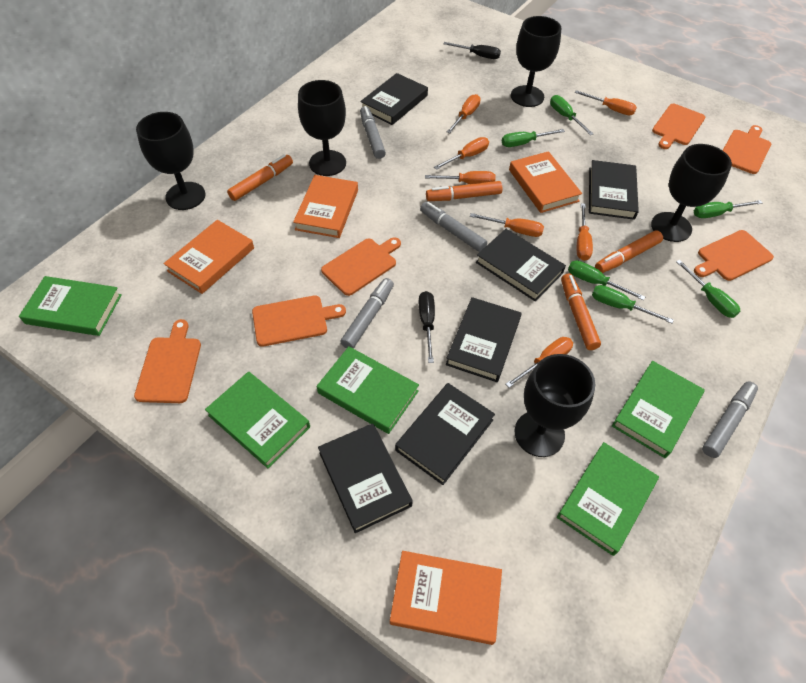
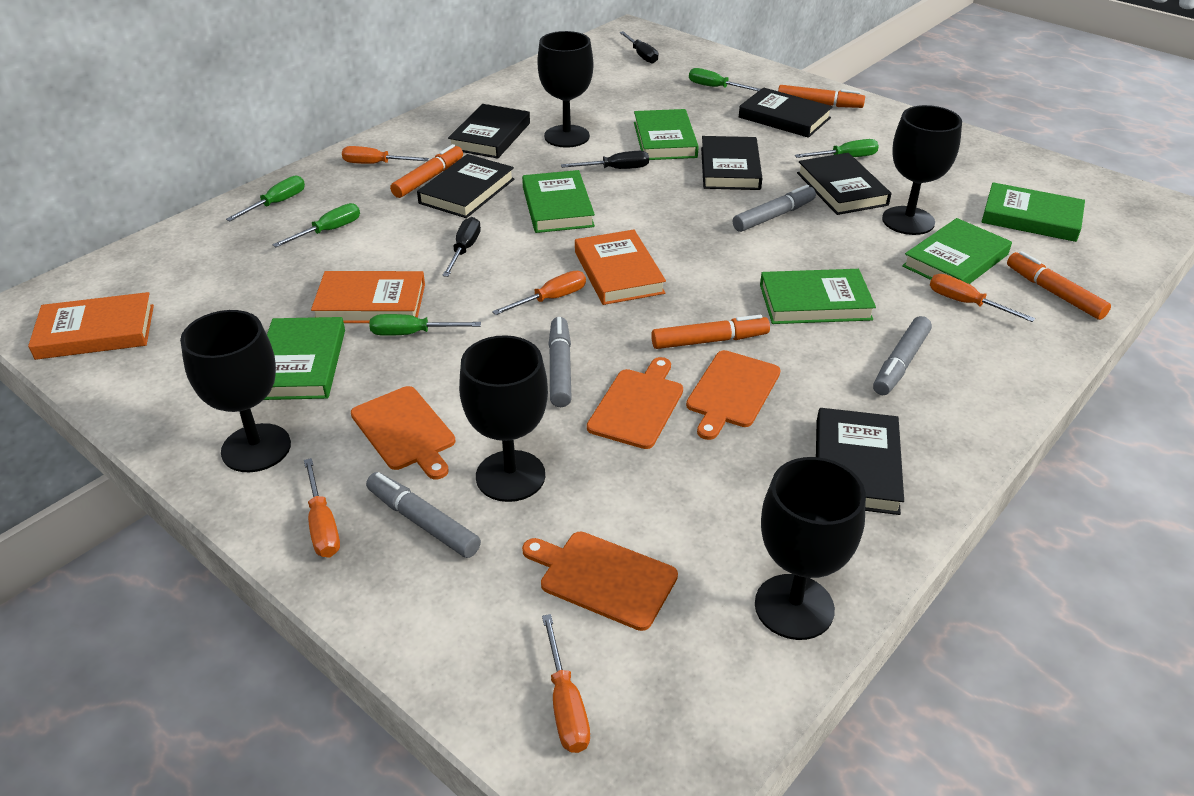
black screwdriver: [419,291,435,363] [443,42,501,59] = 2 -> [442,217,481,277] [561,151,649,169] [619,31,658,64] = 3
green book: [19,276,122,336] [205,371,310,468] [317,346,419,434] [557,442,659,556] [612,361,705,458] = 5 -> [264,317,345,400] [522,170,595,233] [634,109,699,160] [760,269,876,324] [902,218,1012,284] [982,182,1085,242] = 6
green screwdriver: [502,129,565,147] [550,95,593,135] [568,260,645,300] [592,285,674,323] [676,260,740,318] [694,200,763,218] = 6 -> [226,176,305,221] [272,203,360,247] [369,314,481,336] [689,68,761,91] [795,139,879,158] = 5
orange book: [163,220,254,294] [293,175,358,238] [390,551,502,645] [509,151,582,213] = 4 -> [28,292,154,360] [311,271,425,323] [575,230,666,305] = 3
orange cutting board: [134,319,201,403] [252,295,346,347] [321,237,401,296] [652,104,705,149] [694,230,774,281] [723,125,771,174] = 6 -> [351,386,456,479] [522,532,678,631] [587,357,683,449] [686,350,781,440] = 4
orange screwdriver: [425,171,495,184] [434,137,489,170] [447,94,481,133] [470,213,544,237] [506,337,573,388] [575,90,637,115] [577,203,593,261] = 7 -> [304,458,340,557] [342,146,429,164] [492,271,586,315] [542,614,590,753] [930,274,1035,322] = 5

